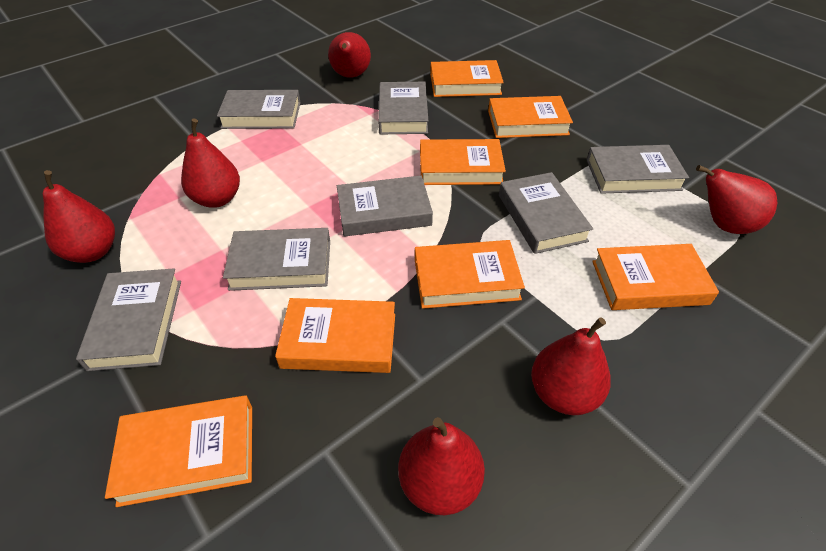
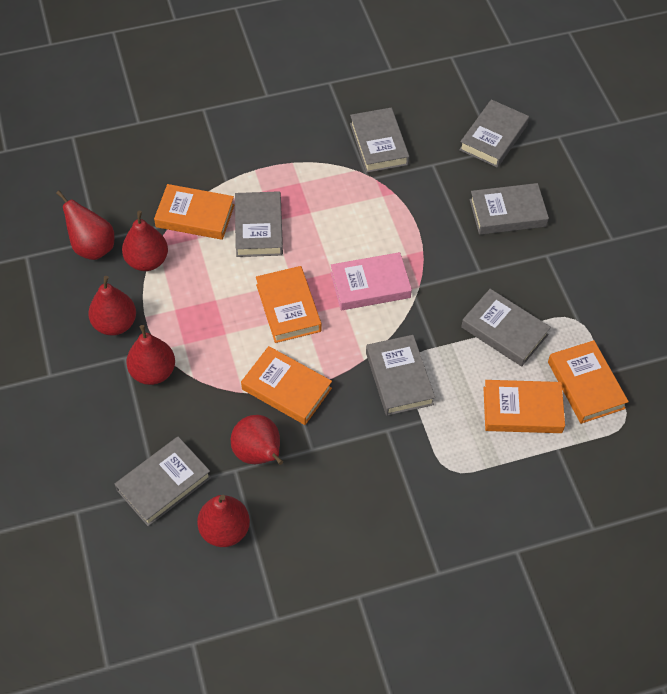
orange book: [105,395,252,507] [275,298,395,373] [415,240,525,309] [420,139,506,185] [430,60,504,97] [488,96,573,138] [592,244,719,310] = 7 -> [154,184,235,240] [241,346,332,425] [256,266,322,343] [483,380,565,433] [548,340,629,424] = 5
pink book: none = 0 -> [331,252,412,310] = 1

